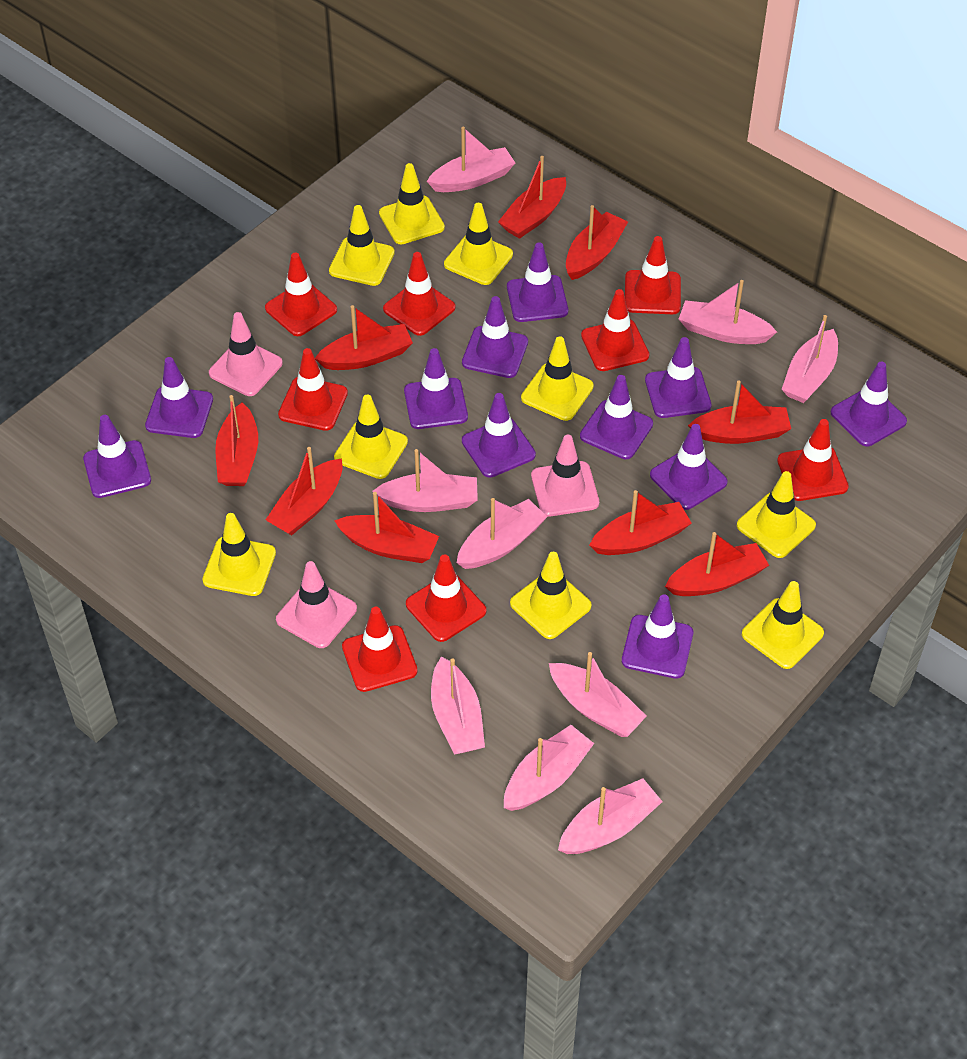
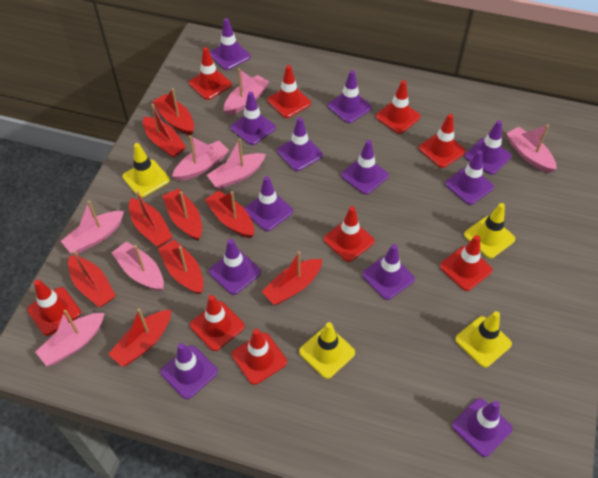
pink boat: [373,449,478,512] [427,127,515,192] [431,656,485,754] [457,498,547,569] [504,725,594,811] [549,652,647,737] [558,778,663,854] [679,280,777,344] [781,315,838,403] = 9 -> [36,310,105,366] [61,201,124,254] [111,241,164,291] [172,135,229,181] [207,139,266,189] [224,68,269,115] [506,125,557,173] = 7
pink traffic cone: [209,312,283,396] [276,561,357,648] [531,435,599,517] = 3 -> none = 0
purple traffic cone: [83,415,151,498] [145,357,213,438] [404,348,468,429] [462,296,528,378] [462,393,536,478] [507,242,568,322] [580,375,653,459] [622,594,693,679] [645,337,711,418] [650,424,728,510] [831,362,907,446] = 11 -> [160,343,218,399] [209,239,261,295] [210,18,251,70] [231,92,276,145] [244,176,293,231] [277,117,323,171] [327,70,372,123] [341,140,389,195] [362,244,415,300] [445,150,494,205] [452,398,513,457] [465,120,512,175] = 12
red traffic cone: [265,253,337,336] [278,348,348,431] [342,607,418,692] [383,252,456,336] [406,554,486,642] [581,289,649,371] [625,236,681,314] [777,419,849,501] = 8 -> [27,280,81,336] [189,47,232,100] [190,295,245,351] [232,329,287,385] [267,65,311,118] [324,206,375,262] [376,80,420,134] [419,114,466,168] [440,235,493,291] = 9
yellow traffic cone: [202,513,276,596] [329,205,395,286] [334,395,408,479] [379,163,445,244] [444,203,513,285] [510,552,592,639] [521,336,594,421] [737,471,816,558] [742,581,824,669] = 9 -> [123,143,170,197] [299,322,355,379] [455,311,512,368] [464,203,515,258] = 4

